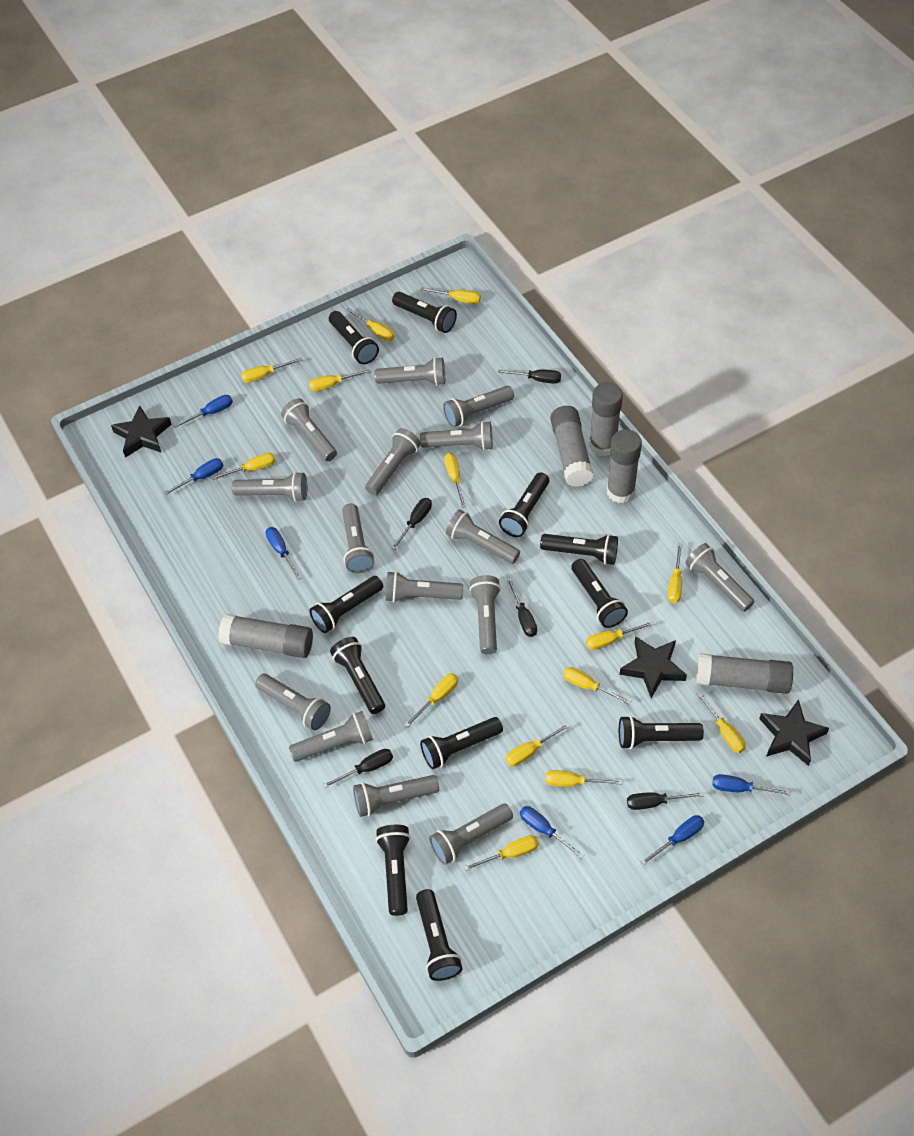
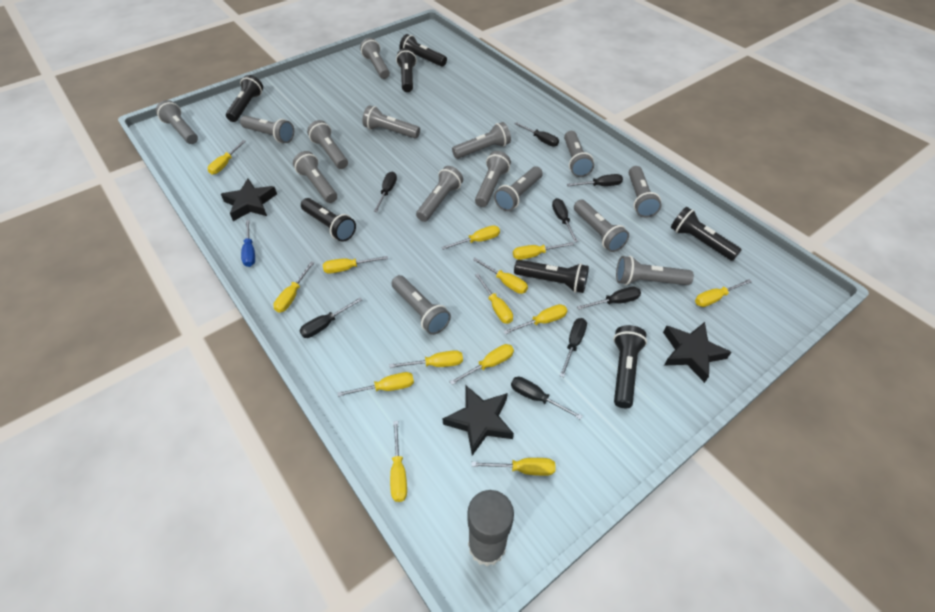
black flashlight: [309,576,383,633] [329,311,379,364] [330,637,385,714] [376,825,410,916] [392,292,457,333] [416,889,463,981] [420,717,503,769] [499,472,549,537] [540,534,618,565] [571,559,628,628] [619,716,704,749] = 11 -> [226,75,263,122] [301,198,356,242] [396,48,417,92] [399,34,447,67] [514,260,589,293] [613,325,647,408] [671,207,742,261] = 7
black screwdriver: [322,749,393,788] [392,498,432,550] [498,369,561,384] [506,577,537,637] [627,792,704,810] = 5 -> [300,297,362,338] [374,172,397,212] [511,377,583,420] [515,122,559,146] [552,198,578,242] [560,318,587,377] [567,174,623,186] [577,287,641,310] = 8
blue screwdriver: [163,458,223,496] [173,395,233,428] [266,527,301,580] [520,806,584,859] [641,815,705,865] [712,774,790,795] = 6 -> [241,220,255,267] = 1
grey glue stick: [218,614,313,658] [550,406,594,487] [589,382,623,456] [607,429,642,503] [697,653,793,694] = 5 -> [467,490,514,566] = 1

